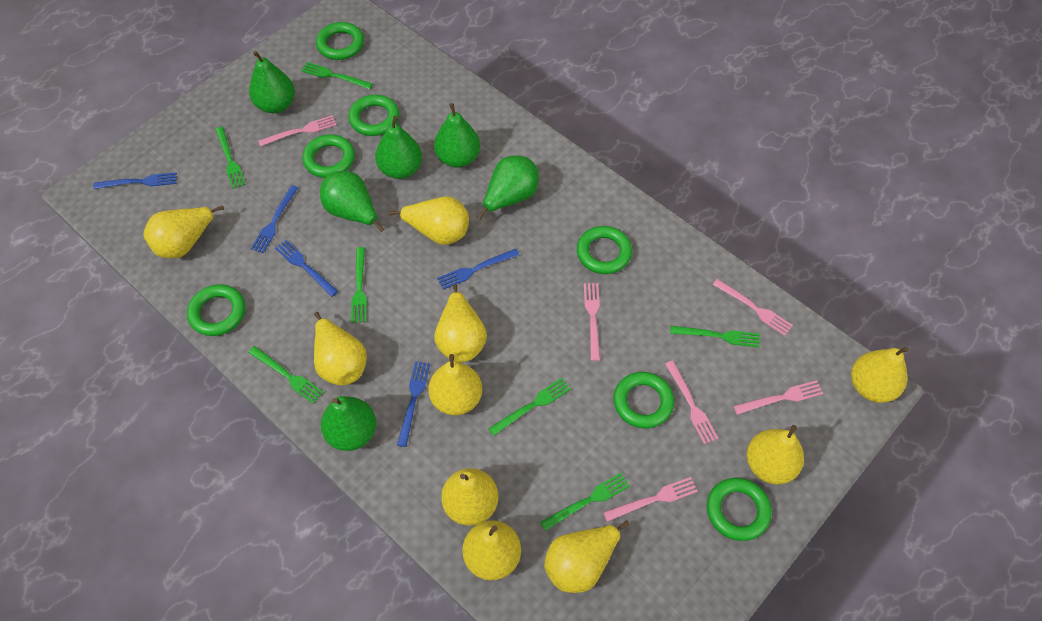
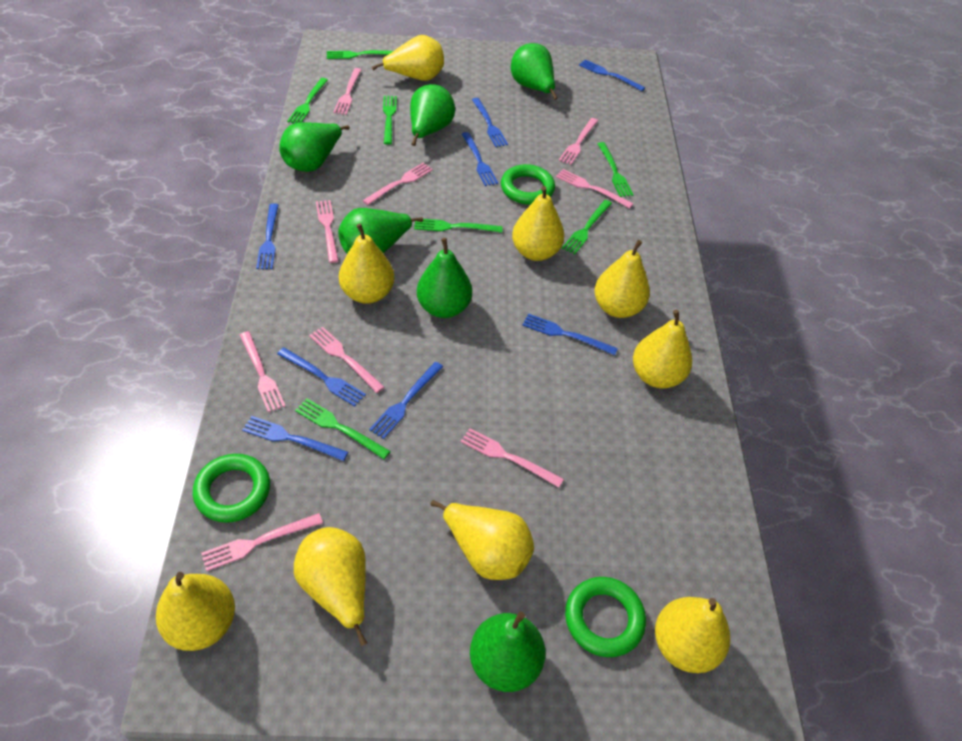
blue fork: [93,172,177,189] [251,185,298,253] [275,240,338,297] [397,361,430,447] [437,249,519,290] = 5 -> [242,416,348,461] [256,204,279,269] [277,347,366,406] [369,362,443,439] [462,132,498,186] [472,98,508,147] [522,313,618,355] [579,59,645,91] = 8
green ring: [187,284,245,336] [303,134,355,178] [316,22,364,60] [349,95,399,136] [577,226,632,274] [614,372,674,428] [707,478,772,541] = 7 -> [193,454,270,523] [501,164,555,205] [565,577,646,657] = 3
pink fork: [258,115,337,147] [584,283,600,361] [603,477,698,522] [665,361,718,444] [713,279,793,336] [733,380,823,415] = 6 -> [201,513,323,571] [240,331,285,412] [309,326,384,393] [316,200,339,263] [333,68,362,115] [362,163,433,205] [461,428,564,488] [556,169,633,209] [559,118,598,165] = 9
yellow pear: [143,205,224,258] [314,312,367,385] [389,196,469,245] [428,354,482,415] [435,284,487,362] [441,468,498,526] [462,520,521,580] [544,520,630,593] [747,425,804,484] [851,347,909,403] = 10 -> [156,572,235,651] [294,527,367,646] [339,223,395,304] [372,35,444,81] [431,500,534,580] [512,186,564,261] [594,240,650,318] [633,310,692,388] [655,597,730,673] = 9

